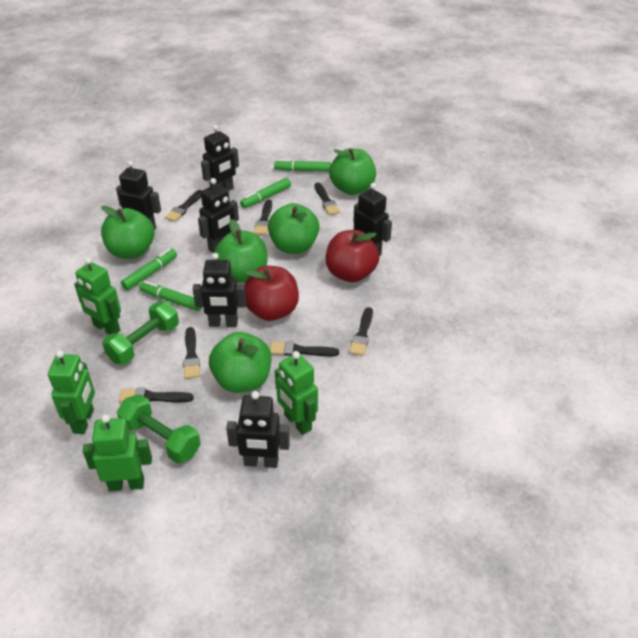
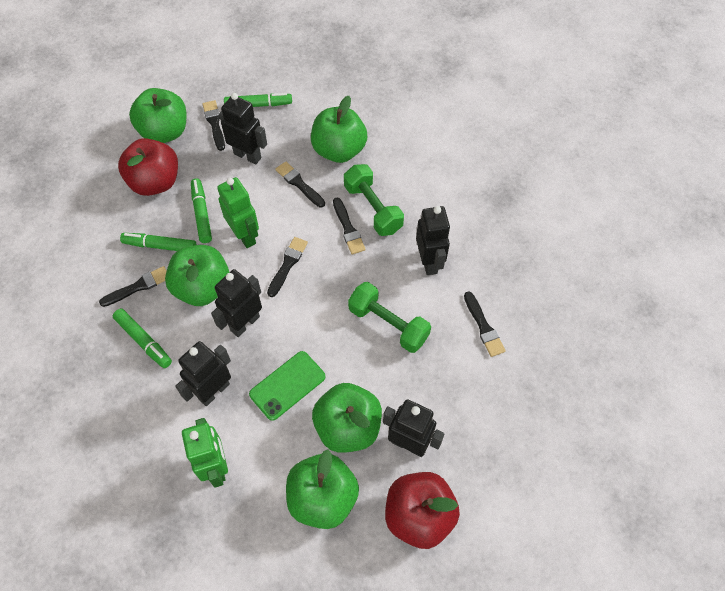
black brush: [119,388,194,402] [165,190,202,222] [183,327,200,379] [254,200,272,235] [270,341,339,356] [314,182,340,215] [349,307,373,356] = 7 -> [99,266,167,307] [203,100,225,151] [267,237,308,297] [275,162,325,208] [333,198,366,255] [464,291,506,357] = 6
black robot: [116,161,161,230] [193,253,246,327] [198,178,239,253] [201,125,239,191] [226,391,290,468] [353,183,392,256] = 6 -> [175,341,231,406] [211,269,262,337] [219,93,267,165] [383,399,445,457] [416,206,450,275] = 5
green phone: none = 0 -> [249,351,325,421] = 1
green robot: [48,350,95,434] [74,257,121,335] [83,414,152,491] [275,351,318,435] = 4 -> [182,418,228,488] [217,177,259,248] = 2

